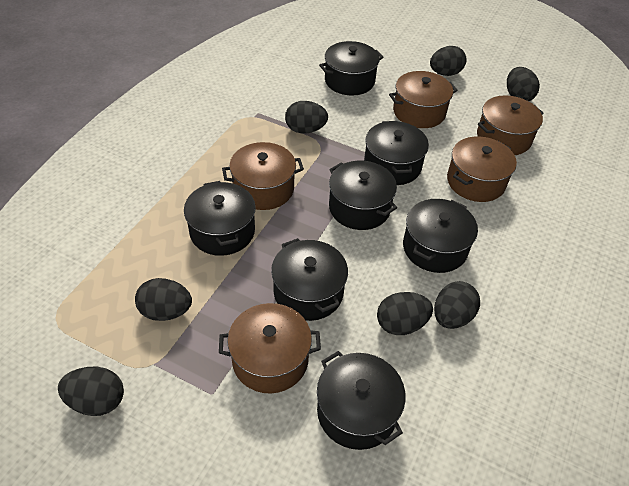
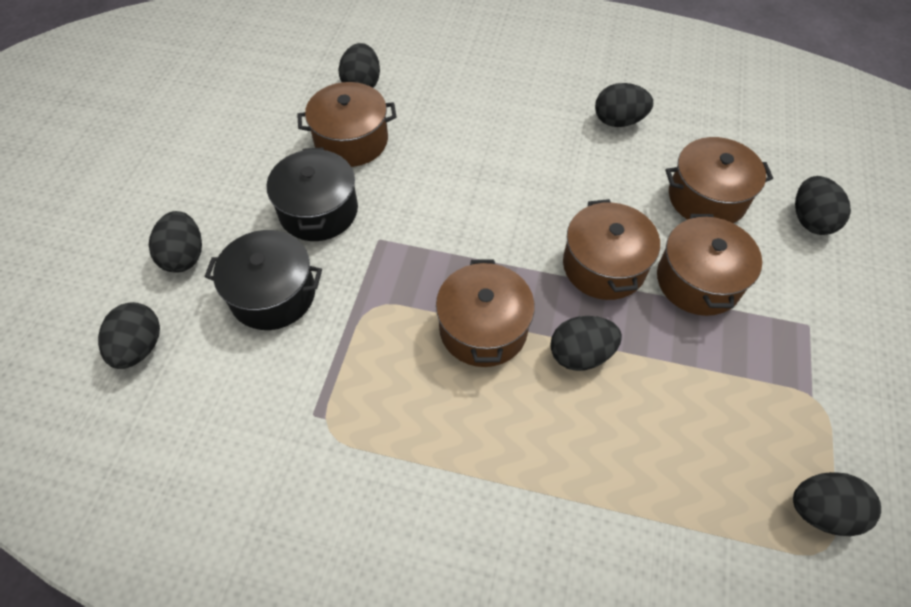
black pot: [184,181,256,256] [271,238,348,321] [317,351,406,450] [319,41,384,96] [329,161,397,230] [364,121,429,185] [403,199,478,273] = 7 -> [205,230,322,330] [267,147,358,241] = 2

